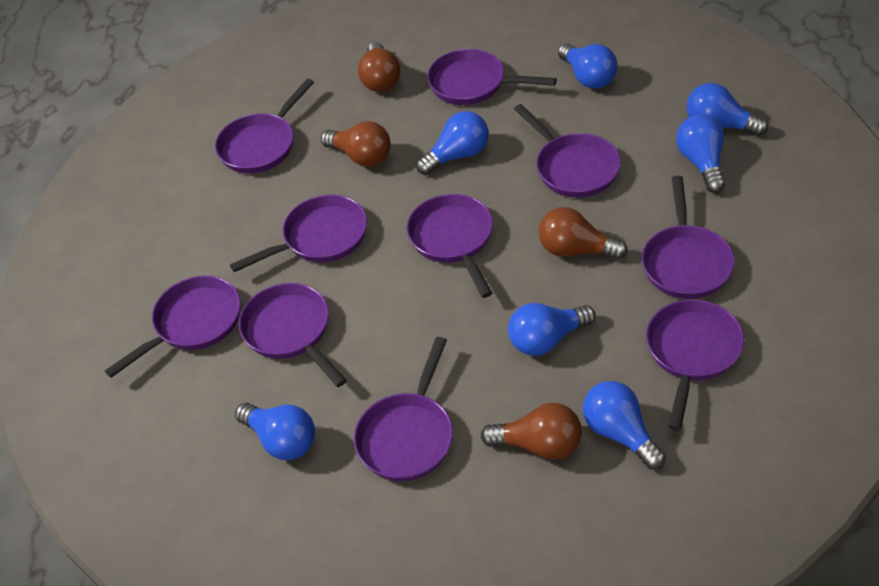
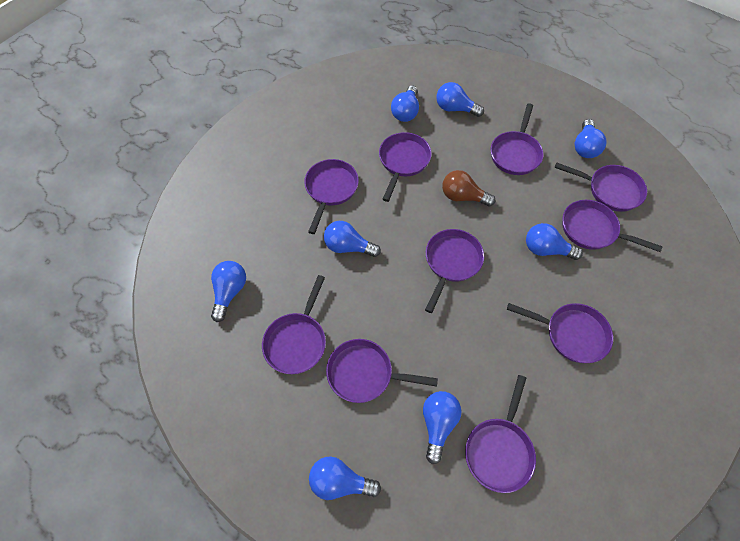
blue light bulb: [235,403,315,460] [416,111,489,175] [508,303,596,356] [558,43,618,89] [583,381,666,470] [676,114,725,193] [687,83,768,136] = 7 -> [211,261,246,322] [309,456,381,500] [324,221,381,257] [391,85,419,122] [423,391,462,464] [436,82,484,117] [526,223,583,260] [575,119,606,158] = 8
brown light bulb: [321,121,391,167] [358,42,401,92] [481,403,582,460] [539,207,628,260] = 4 -> [442,170,495,206] = 1

